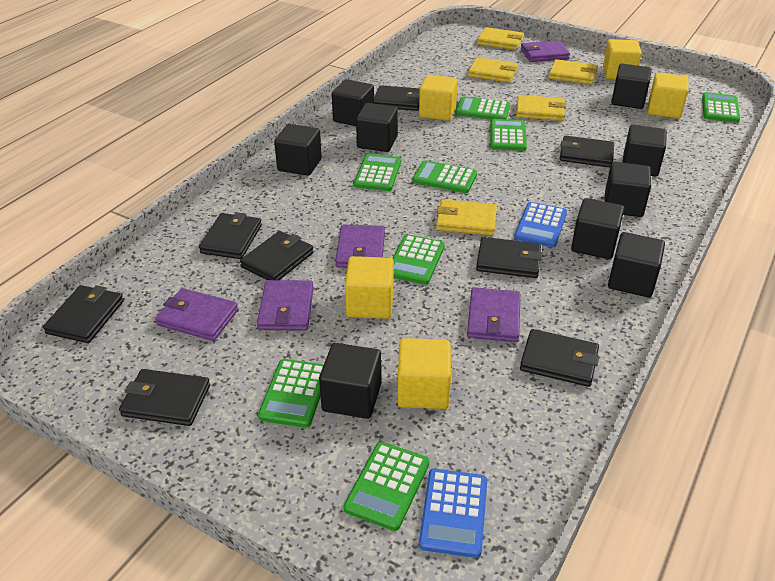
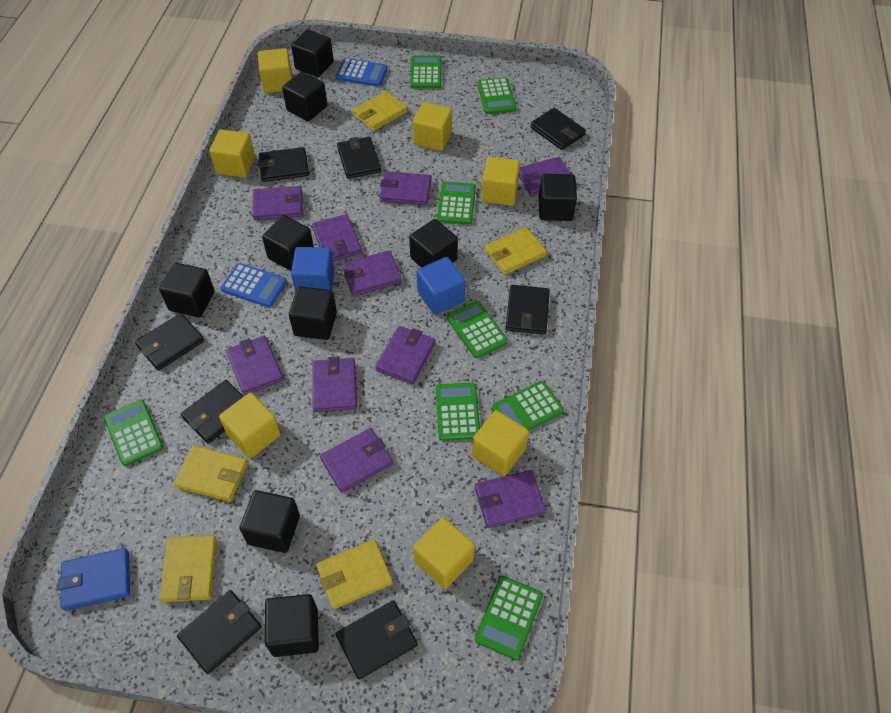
blue cube: none = 0 -> [291,247,334,292] [417,257,465,315] = 2
blue wallet: none = 0 -> [58,548,130,611] = 1
purple wallet: [155,288,238,341] [257,280,314,331] [335,225,385,268] [467,287,520,342] [521,40,570,62] = 5 -> [226,336,284,395] [252,186,303,220] [312,214,362,261] [313,356,357,412] [320,428,393,493] [342,251,402,296] [376,326,435,384] [379,171,432,205] [475,470,546,528] [519,157,570,196] = 10
yellow cube: [345,256,394,319] [398,338,451,409] [419,75,458,121] [603,39,642,79] [648,73,688,119] = 5 -> [209,129,255,178] [219,393,281,458] [258,48,293,93] [413,102,452,151] [413,517,475,589] [472,410,529,476] [482,157,520,206] = 7

